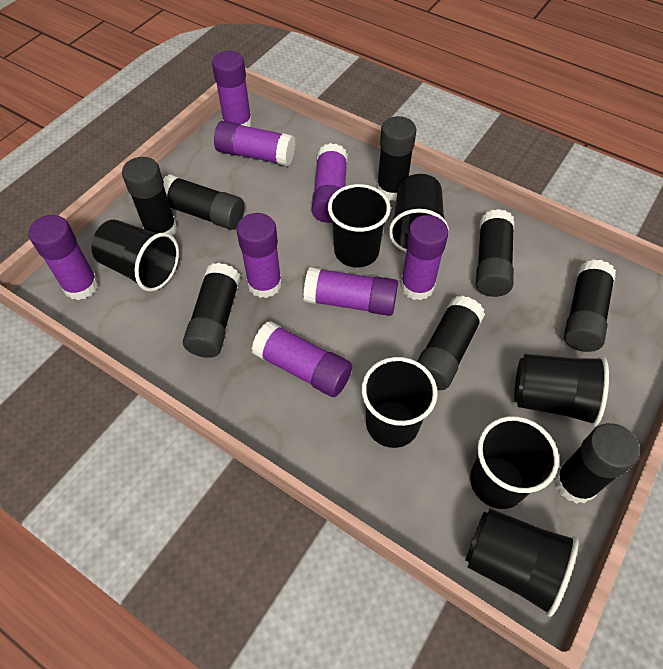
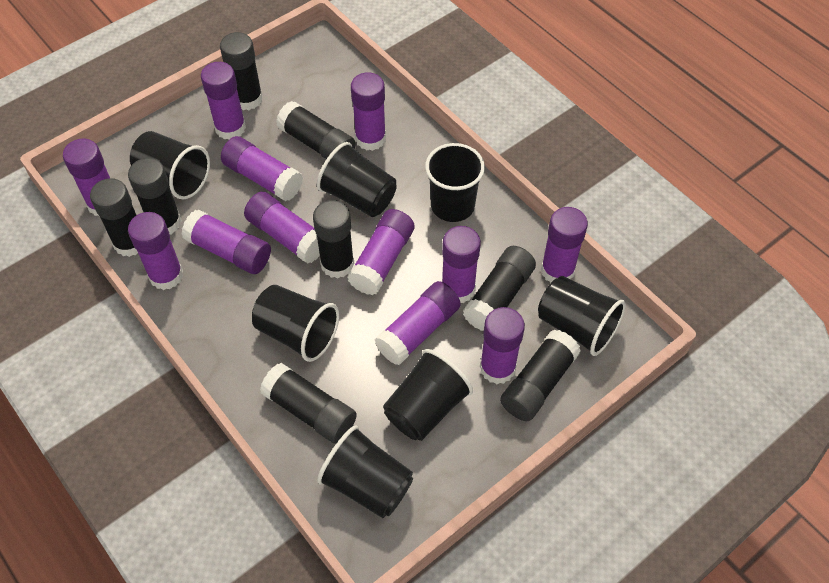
purple glue stick: [29,215,98,300] [212,51,252,127] [214,120,295,166] [237,213,282,298] [252,321,352,397] [303,267,398,316] [312,143,348,223] [400,215,448,300] = 8 -> [63,139,110,217] [128,212,183,290] [181,210,271,274] [201,62,246,139] [221,136,303,201] [244,192,320,263] [347,209,414,295] [351,72,386,151] [374,281,461,365] [442,226,481,303] [480,307,525,384] [541,207,588,283] = 12

